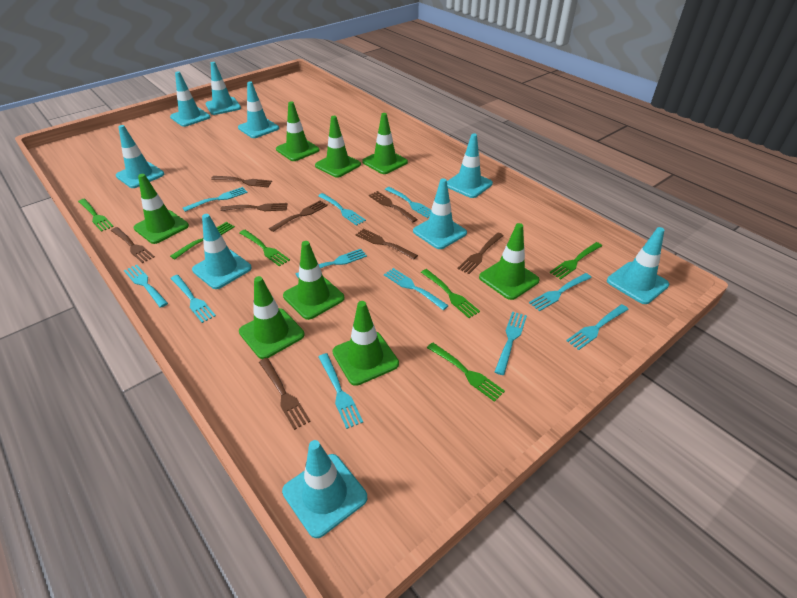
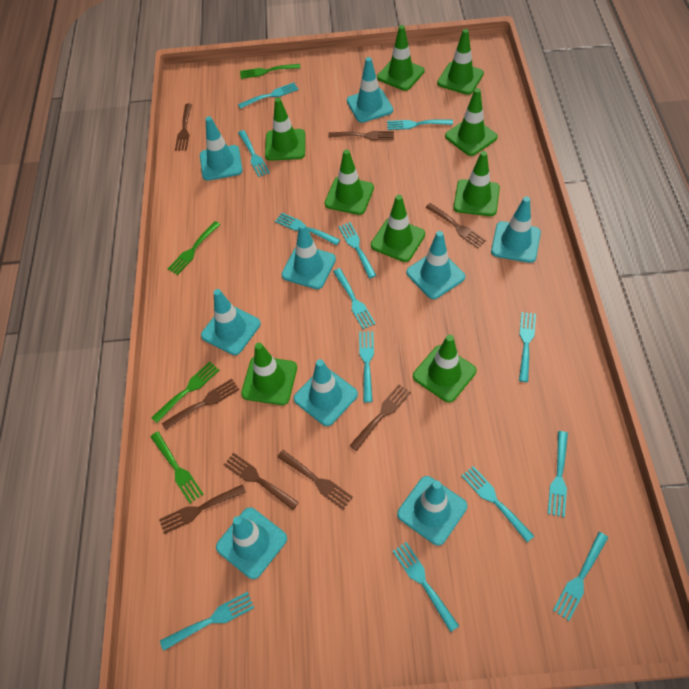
green fork: [78,199,114,232] [170,222,235,260] [239,230,290,266] [421,269,480,318] [427,343,505,402] [550,242,602,279] = 6 -> [150,431,203,503] [151,362,219,423] [168,221,221,275] [240,64,301,79] = 4
green traffic cone: [134,174,189,244] [239,276,305,359] [276,101,320,161] [283,241,344,320] [315,116,361,178] [332,301,399,386] [362,113,408,174] [479,223,540,300] = 8 -> [241,343,297,405] [265,98,305,161] [325,149,374,215] [371,195,425,262] [377,25,425,91] [413,335,476,403] [437,29,484,95] [445,88,498,156] [454,151,500,216] = 9
turquoise fork: [124,265,168,308] [170,275,216,323] [183,187,247,212] [295,249,367,279] [318,193,366,226] [318,353,363,429] [384,268,449,310] [385,187,431,218] [494,311,527,375] [529,273,592,311] [566,304,629,350] = 11 -> [160,592,254,651] [238,82,298,109] [238,130,270,177] [275,213,340,245] [333,268,376,329] [339,222,377,278] [359,331,374,403] [387,119,453,130] [393,542,459,632] [461,466,534,542] [519,312,536,382] [548,431,568,517] [553,532,608,621] = 13

